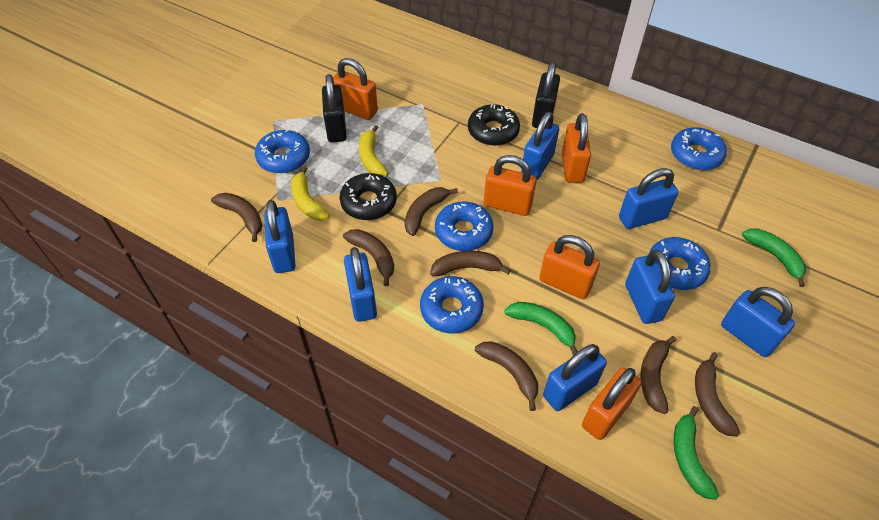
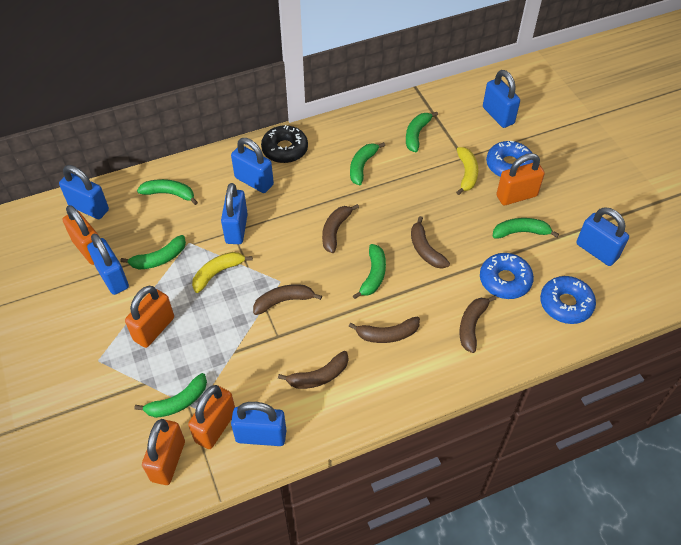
black donut: [339,173,397,220] [468,104,520,146] = 2 -> [261,125,308,163] = 1
black padlock: [322,74,347,143] [532,62,560,128] = 2 -> none = 0
blue donut: [255,129,310,173] [420,276,484,333] [435,201,494,251] [649,237,711,290] [671,127,727,170] = 5 -> [480,253,534,299] [486,141,533,177] [540,276,596,324] = 3
brown banana: [211,193,262,242] [343,229,394,286] [404,187,458,236] [430,251,511,276] [475,341,538,411] [640,336,676,414] [695,352,740,437] = 7 -> [253,284,322,315] [278,351,348,389] [322,204,359,253] [349,317,420,343] [411,216,450,269] [459,295,496,353] = 6
green banana: [504,302,578,355] [673,406,719,500] [742,228,806,287] = 3 -> [120,235,186,270] [134,373,207,418] [137,179,198,205] [350,142,385,185] [353,244,386,299] [406,112,438,152] [493,218,559,238] = 7

